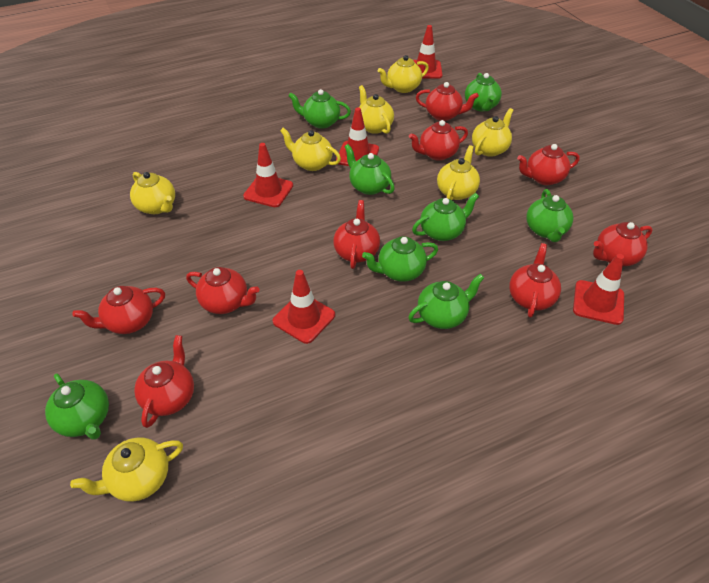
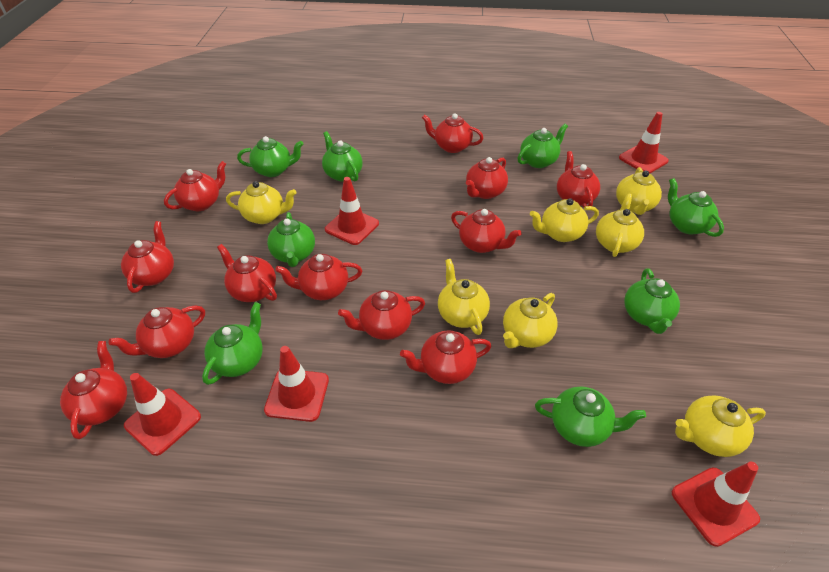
red teapot: [72,286,165,334] [134,335,194,428] [186,267,259,314] [333,200,380,269] [409,120,468,161] [416,82,479,121] [509,243,561,318] [517,144,580,185] [593,222,653,266] = 9 -> [60,341,127,439] [109,305,205,358] [121,221,174,293] [164,161,226,211] [217,244,277,302] [275,254,362,300] [338,290,425,340] [400,330,492,384] [422,113,483,153] [451,209,522,253] [466,157,508,199] [557,151,600,208] = 12

